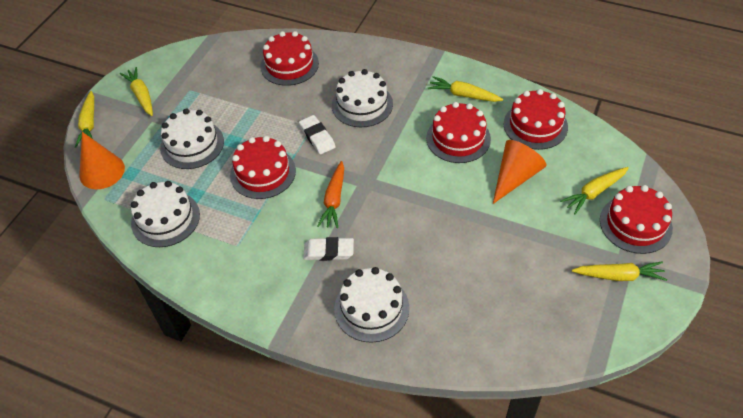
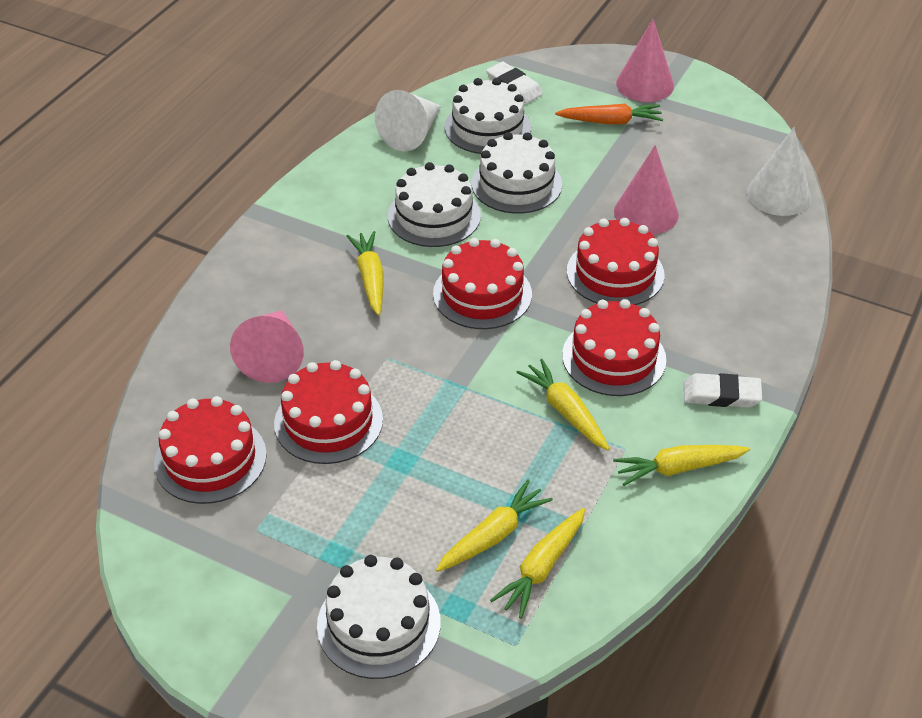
orange cone: [79,132,125,189] [493,140,547,204] = 2 -> none = 0
pink cone: none = 0 -> [230,311,304,383] [614,145,679,234] [616,19,674,102] = 3
white cone: none = 0 -> [375,90,441,151] [747,128,811,216] = 2

